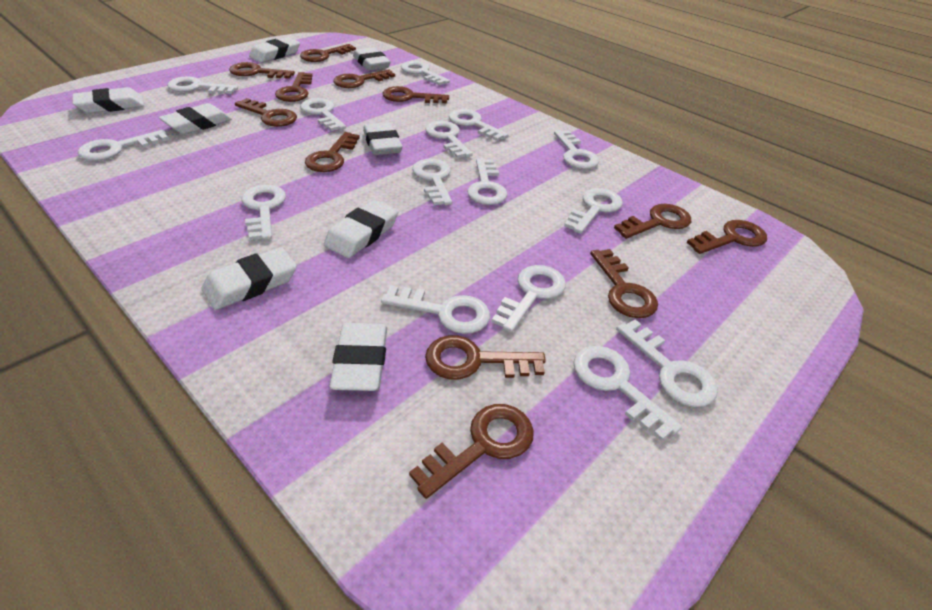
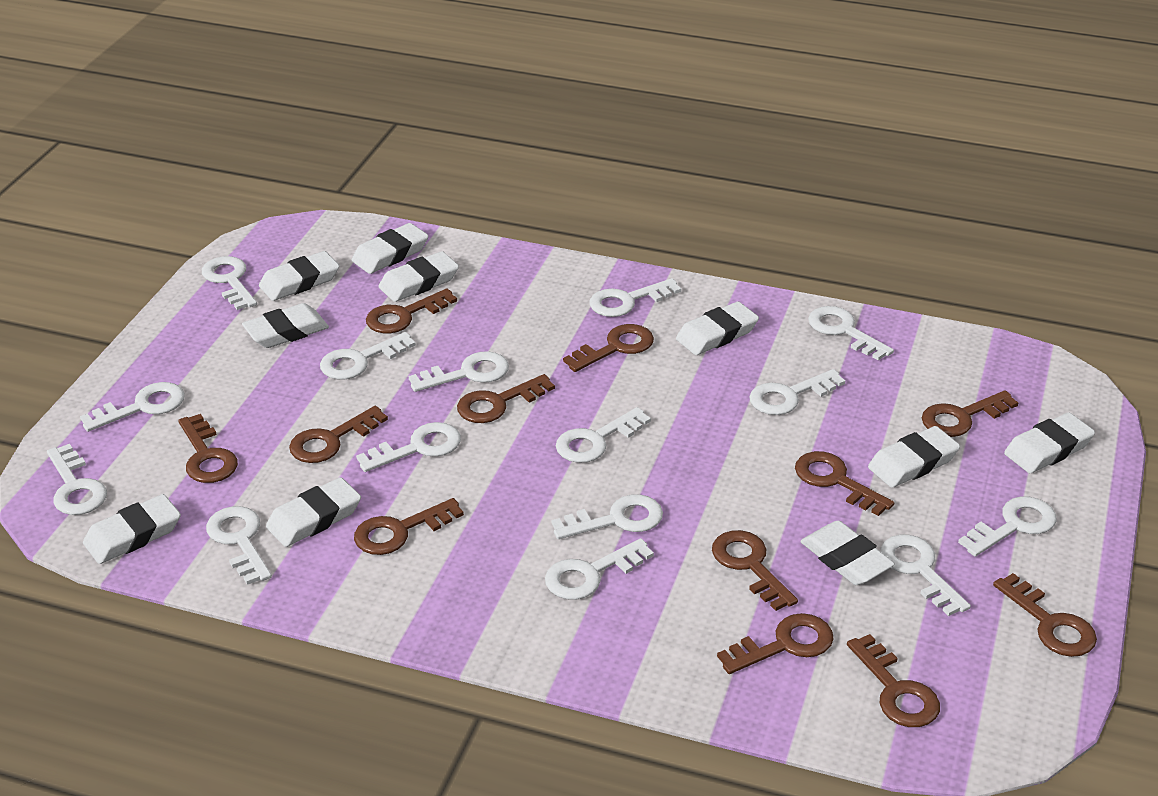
white eraser: [72,87,144,113] [159,103,232,135] [202,247,297,310] [249,37,300,63] [324,200,398,258] [329,323,387,391] [353,47,391,71] [363,122,402,155] = 8 -> [83,494,181,564] [242,303,329,348] [259,251,339,301] [266,477,361,547] [352,223,428,274] [379,251,459,302] [676,302,759,355] [800,521,895,585] [868,426,960,488] [1004,412,1095,473] = 10

